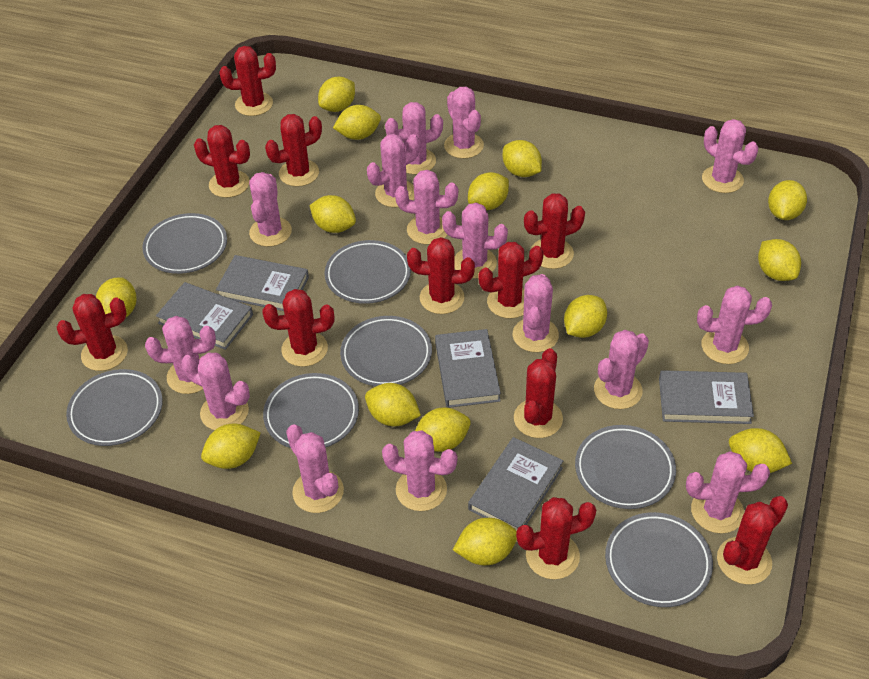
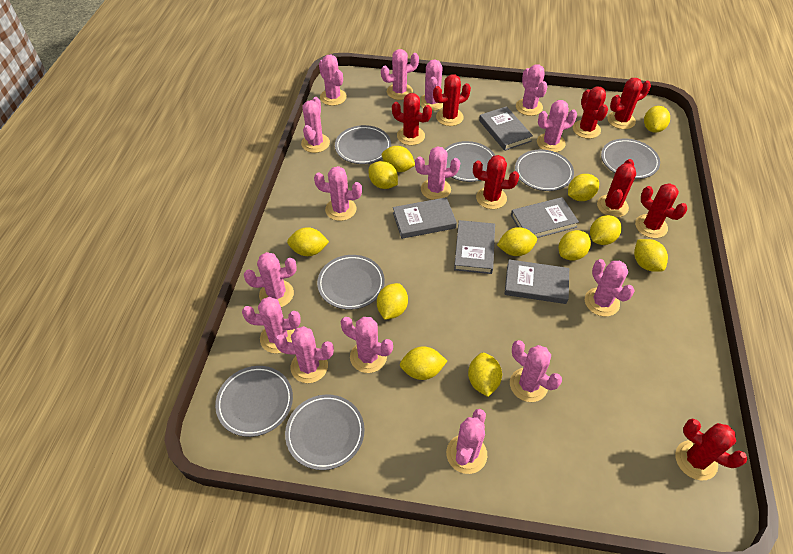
red cactus: [57,294,128,371] [194,125,250,198] [219,46,276,116] [262,289,334,367] [265,114,322,187] [407,237,475,314] [478,242,544,319] [514,348,563,438] [516,497,596,579] [524,193,585,269] [717,496,788,585] = 11 -> [392,93,432,145] [433,75,471,126] [473,155,519,209] [573,86,608,139] [597,159,636,218] [607,78,651,129] [635,183,687,238] [675,419,747,480] = 8
yellow lemon: [96,277,137,317] [201,423,260,469] [309,195,356,233] [318,77,355,112] [333,105,381,140] [365,383,421,426] [415,407,471,452] [453,518,517,565] [468,172,509,210] [503,140,542,177] [564,295,607,338] [729,428,792,473] [758,239,801,281] [768,180,807,220] = 14 -> [287,227,329,256] [369,161,398,189] [377,283,408,320] [382,146,415,172] [400,346,447,380] [468,353,502,397] [497,227,537,256] [559,230,591,261] [568,174,599,201] [590,215,622,245] [634,239,668,272] [644,106,670,133] = 12

